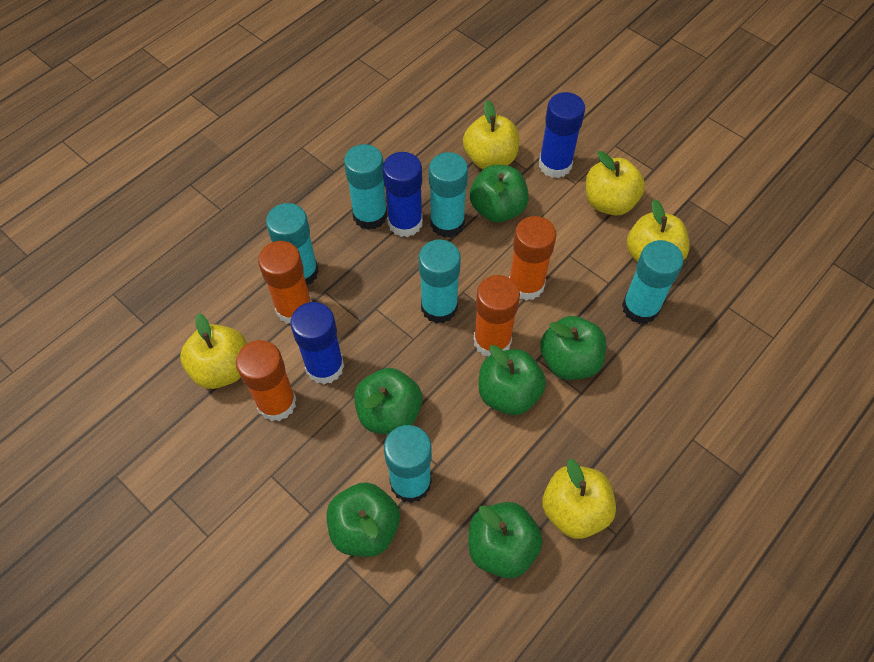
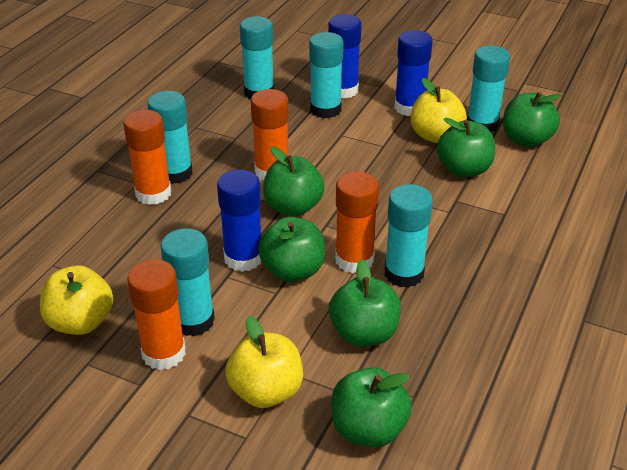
yellow apple: [180,313,247,389] [463,100,519,169] [542,459,616,539] [586,151,645,216] [627,199,690,263] = 5 -> [40,265,113,335] [225,316,303,408] [411,78,466,143] = 3

